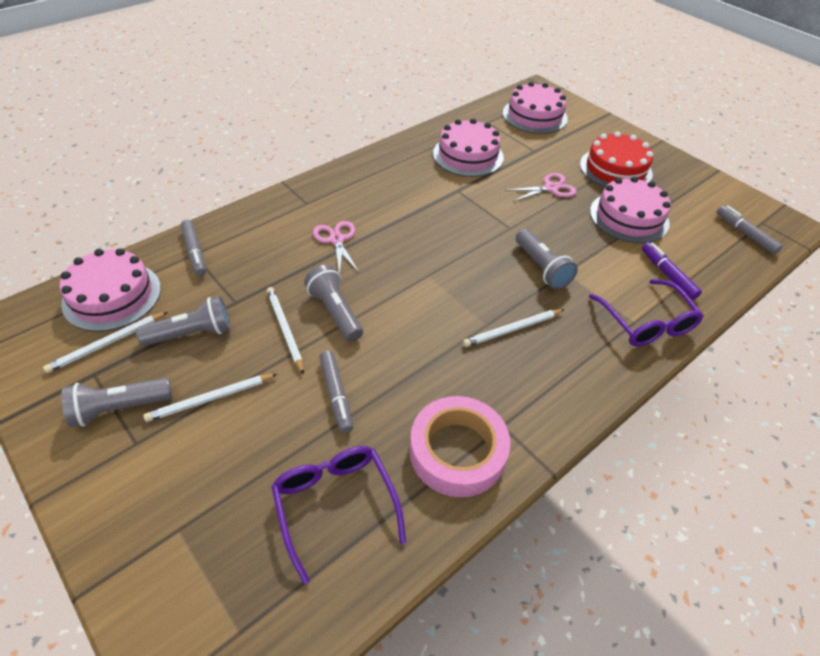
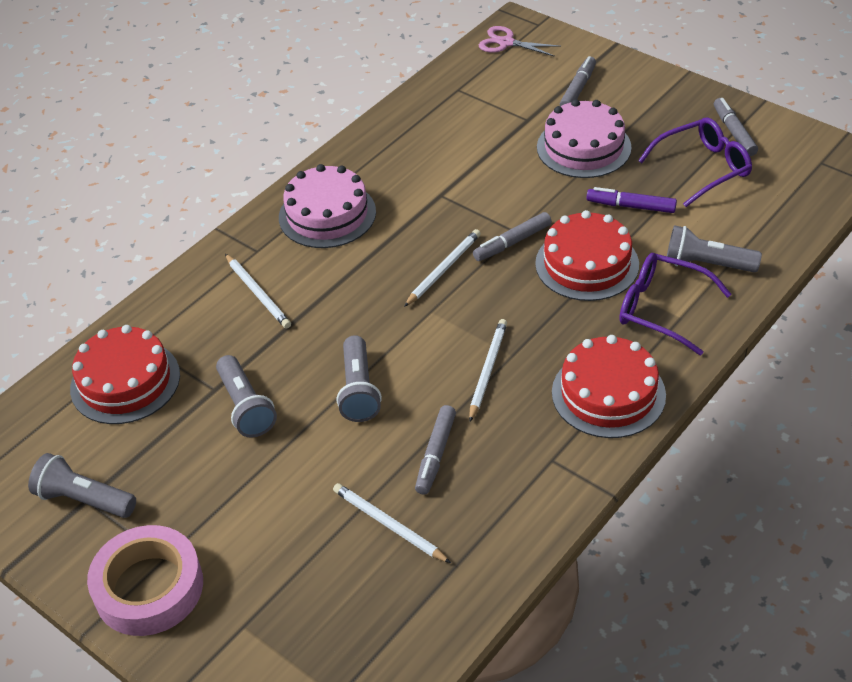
grey marker: [181,220,206,276] [319,350,353,433] [717,205,783,254] = 3 -> [415,405,456,495] [473,212,552,261] [560,56,596,106] [714,98,758,156] = 4
pink cake: [60,248,161,332] [433,119,504,177] [503,82,568,134] [590,176,671,243] = 4 -> [279,164,376,248] [537,99,632,178] = 2
pink scissors: [313,221,359,274] [505,173,577,202] = 2 -> [479,26,561,57] = 1
red cake: [580,131,653,187] = 1 -> [70,325,180,424] [535,210,639,301] [552,335,666,438] = 3

